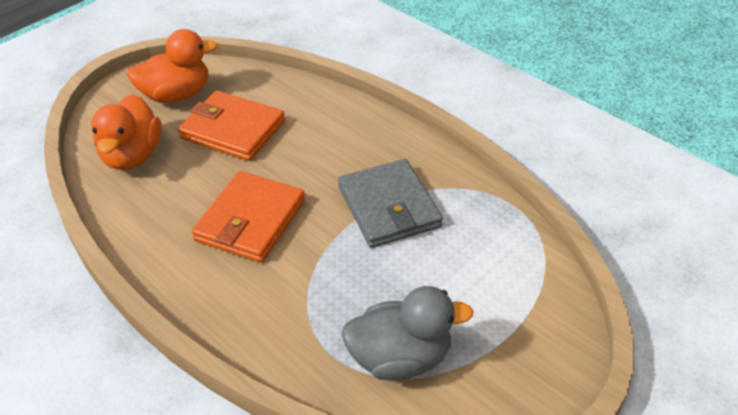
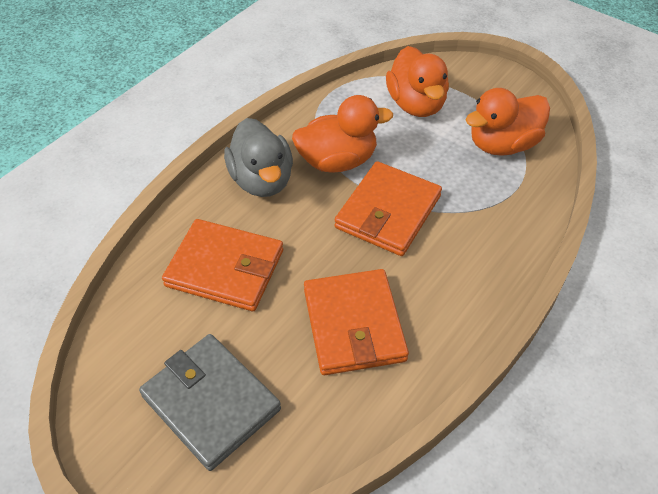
orange duck: [91,94,162,170] [127,29,218,103] = 2 -> [292,95,393,173] [386,46,449,117] [465,88,550,156] = 3
orange wallet: [178,91,285,161] [192,171,305,262] = 2 -> [162,219,283,311] [304,269,409,375] [334,161,442,256] = 3

